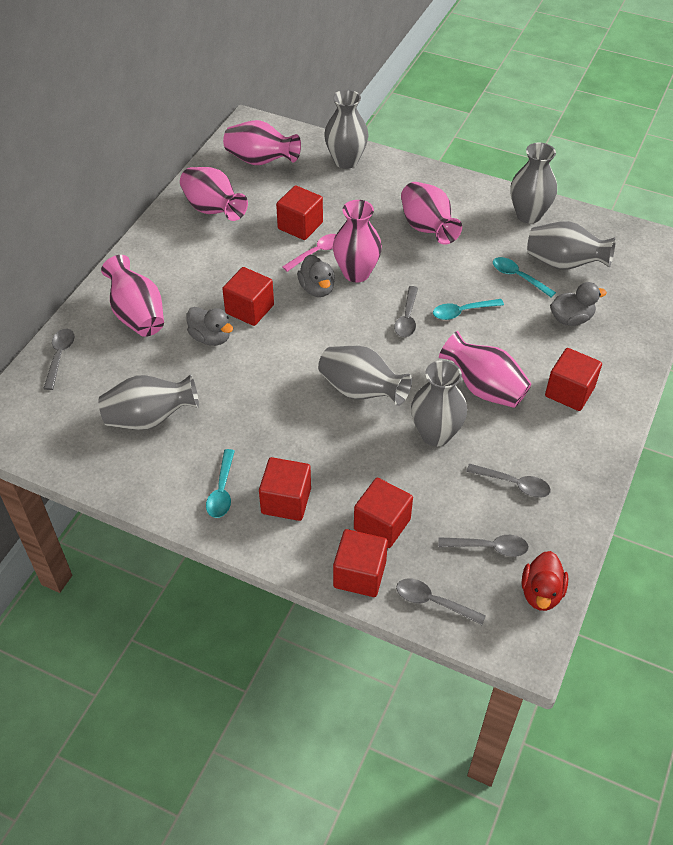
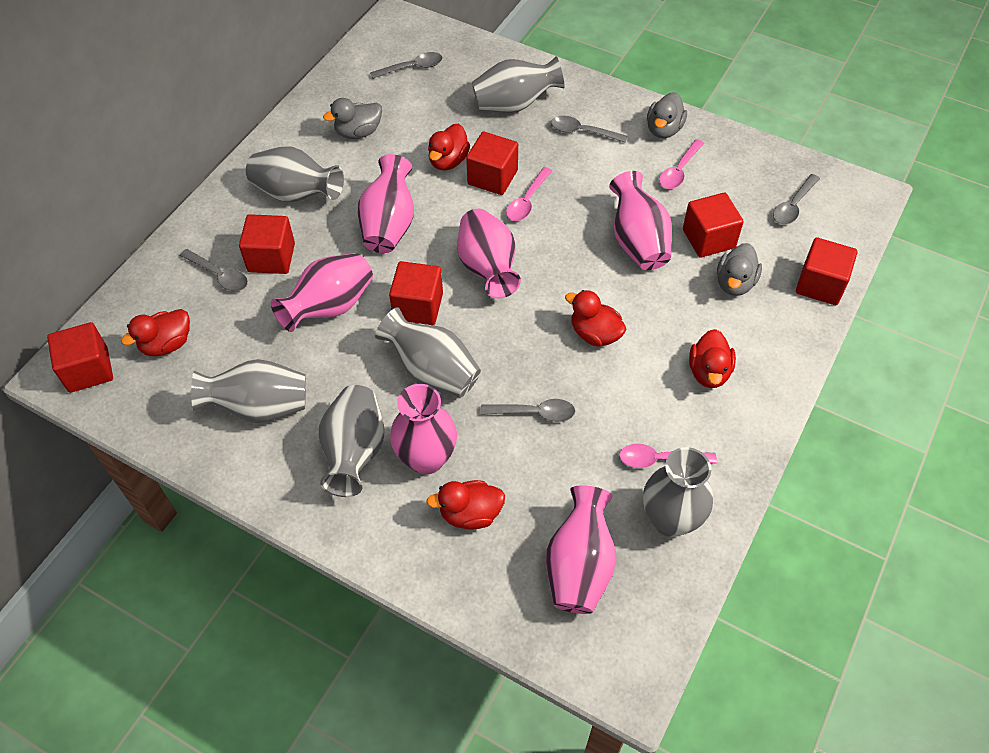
pink spoon: [282,234,336,272] = 1 -> [506,167,552,221] [619,444,717,468] [659,139,704,189] = 3
red duck: [522,551,568,611] = 1 -> [121,309,190,356] [426,480,505,530] [428,124,470,171] [565,290,626,347] [689,329,736,388] = 5
turquoise spoon: [206,449,235,518] [433,299,504,320] [493,257,556,297] = 3 -> none = 0

